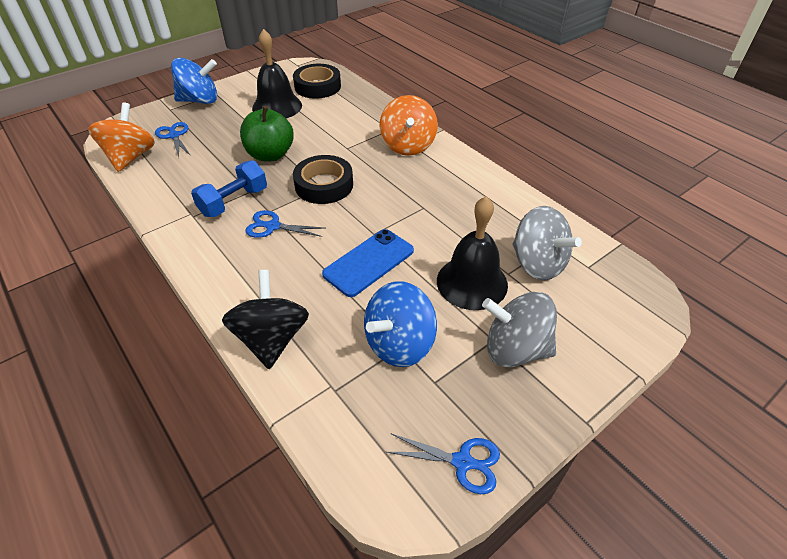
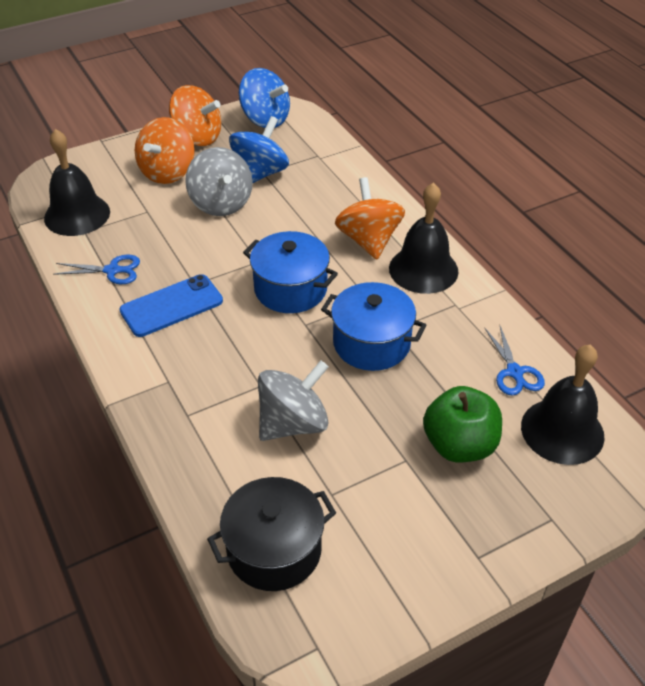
black bell: [252,29,302,118] [437,196,508,310] = 2 -> [44,129,110,236] [389,183,458,294] [521,345,605,465] = 3
black pot: none = 0 -> [207,477,336,591] = 1
black spinning top: [222,270,309,369] = 1 -> none = 0
black tape: [293,64,341,99] [293,155,353,204] = 2 -> none = 0
blue dumbbell: [191,160,267,217] = 1 -> none = 0
blue pot: none = 0 -> [243,231,338,313] [321,282,427,371] = 2
blue scissors: [155,122,191,157] [245,210,324,238] [387,434,500,494] = 3 -> [53,255,140,284] [485,326,545,396] = 2
orange spinning top: [88,102,155,172] [380,95,438,155] = 2 -> [135,117,195,184] [169,85,222,146] [335,177,405,259] = 3

